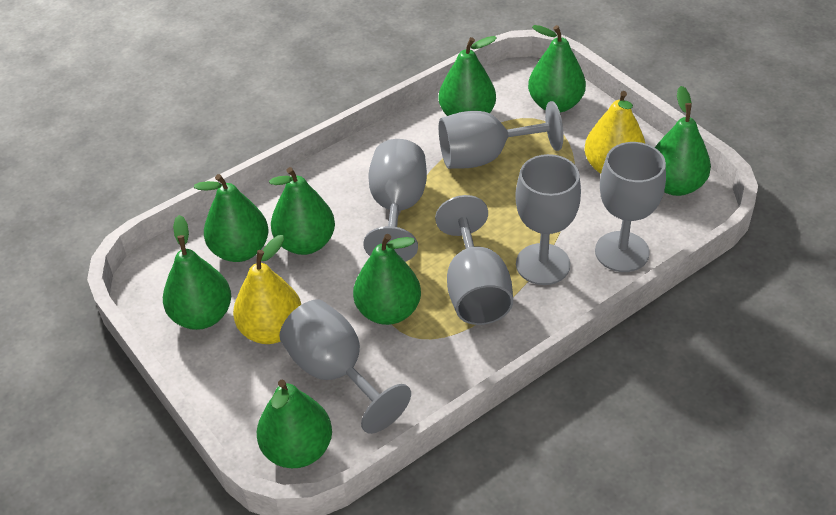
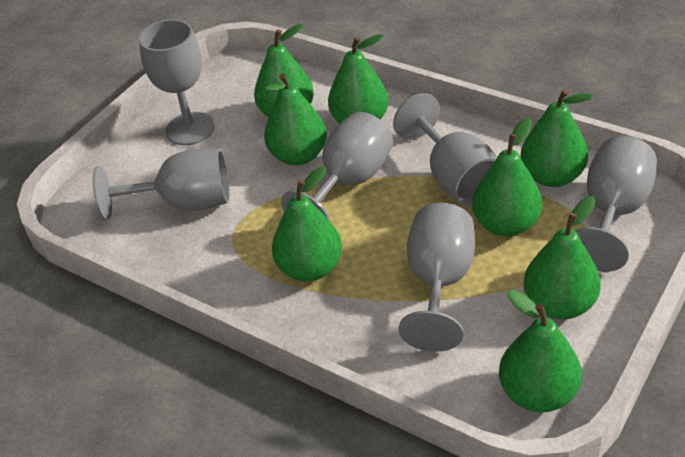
yellow pear: [233,235,301,344] [584,91,646,174] = 2 -> none = 0

